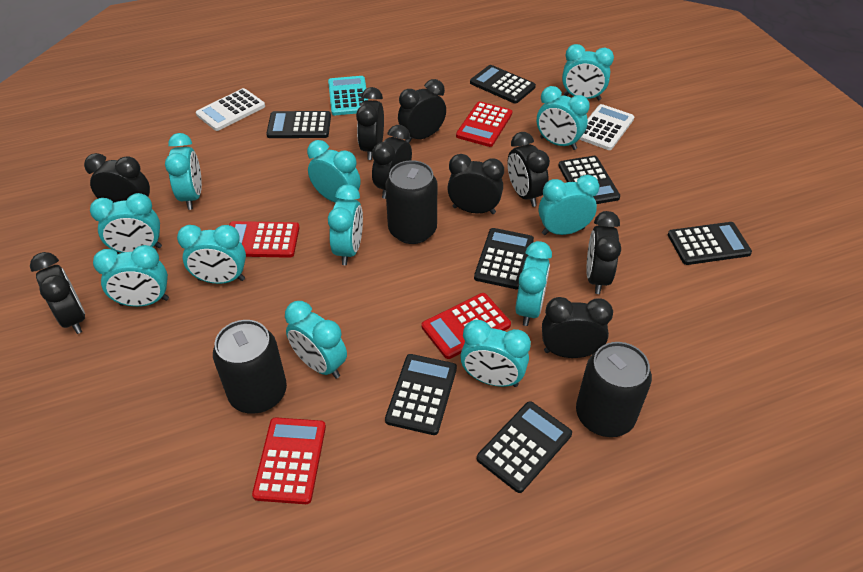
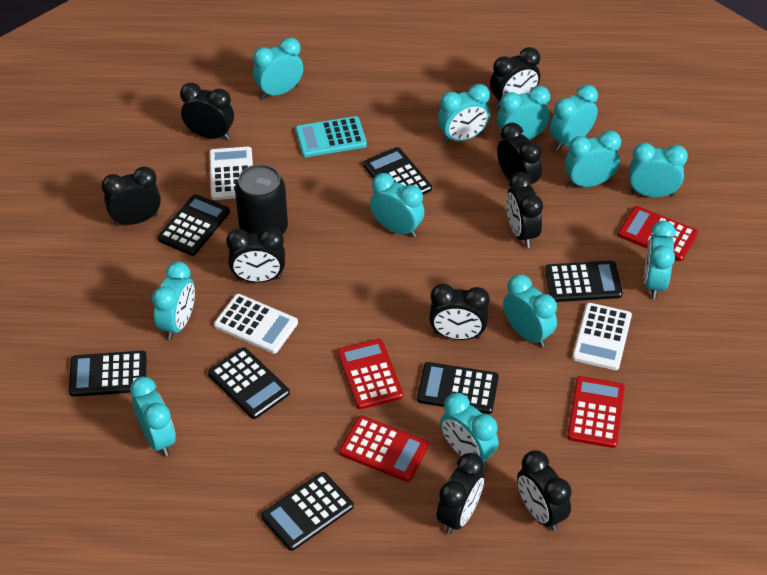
black can: [213,320,287,414] [385,160,437,244] [576,342,652,437] = 3 -> [235,164,288,235] = 1
white calculator: [196,88,265,131] [579,104,634,150] = 2 -> [209,147,253,200] [214,294,298,354] [572,303,632,370] = 3

